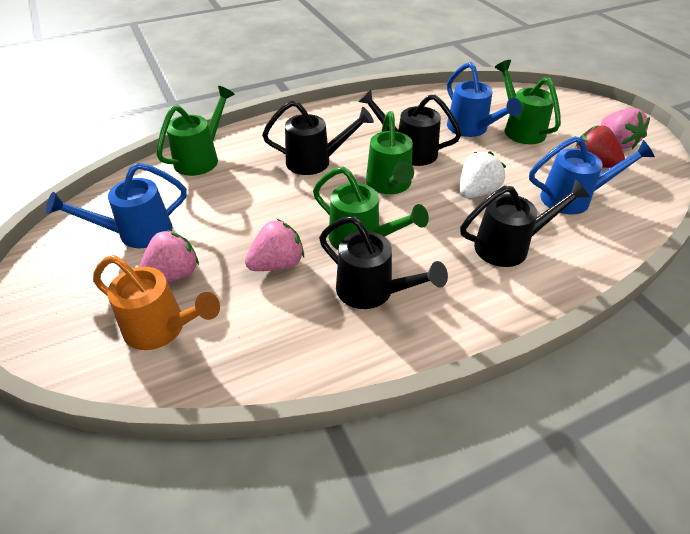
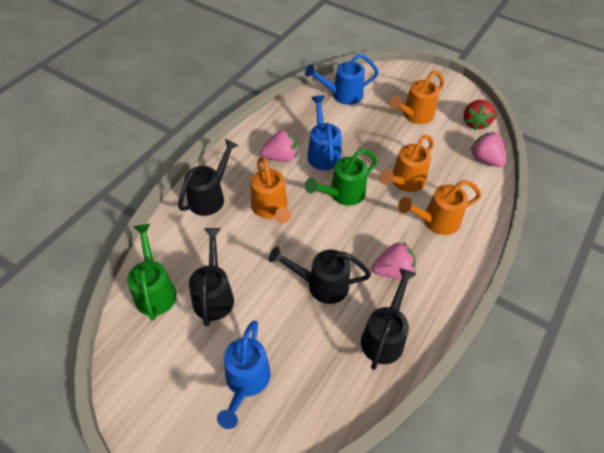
green watering can: [156,86,235,176] [313,167,429,250] [366,111,414,194] [495,60,561,144] = 4 -> [127,224,176,321] [305,149,378,206] = 2
orange watering can: [93,255,220,350] = 1 -> [251,157,291,223] [379,135,434,192] [389,70,444,124] [398,180,481,235] = 4
white strawberry: [460,151,506,198] = 1 -> none = 0

